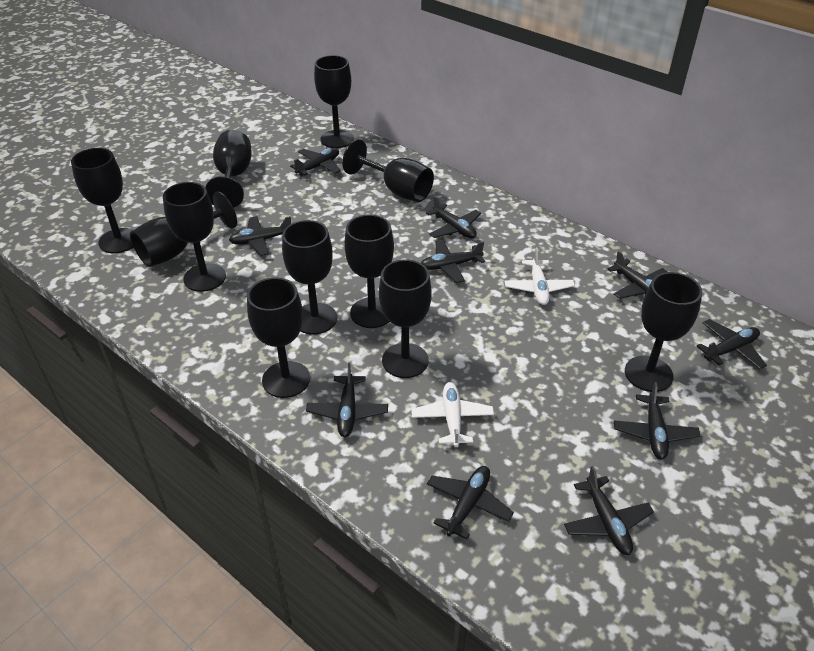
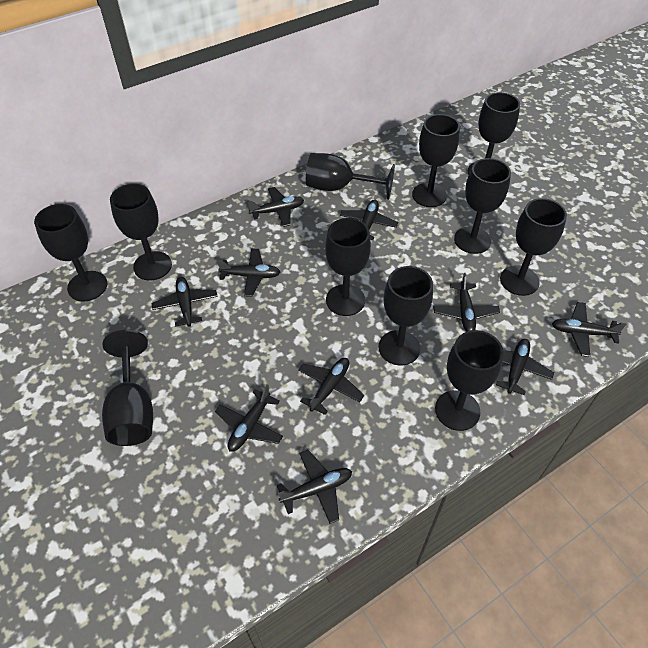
white plane: [411,382,494,447] [505,247,575,305] = 2 -> none = 0

